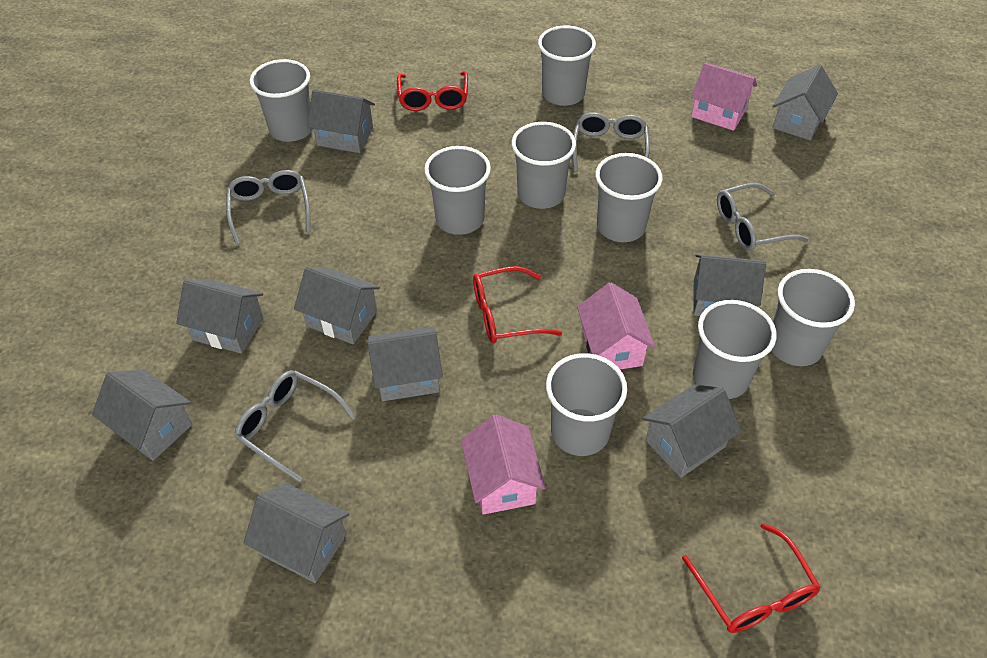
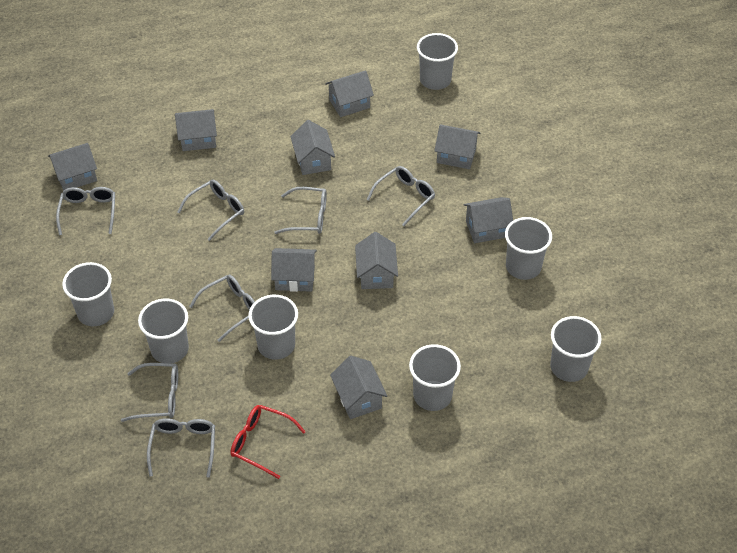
grey cup: [250,59,313,142] [424,146,491,235] [512,122,576,209] [538,26,596,106] [546,353,627,456] [595,153,663,242] [693,300,777,399] [771,269,855,366] = 8 -> [62,262,114,326] [138,299,189,363] [248,295,298,360] [409,344,461,411] [417,33,458,90] [505,217,552,280] [550,316,602,382] = 7
grey glasses: [226,170,310,244] [234,370,356,482] [572,112,650,172] [717,183,808,251] = 4 -> [56,187,115,235] [121,363,178,422] [147,418,215,478] [177,180,244,241] [189,275,255,342] [274,187,327,234] [367,166,435,226] = 7
pink house: [461,415,546,515] [577,282,655,369] [691,62,757,131] = 3 -> none = 0
red glasses: [397,71,468,111] [473,266,562,344] [682,523,821,633] = 3 -> [230,405,306,479] = 1

